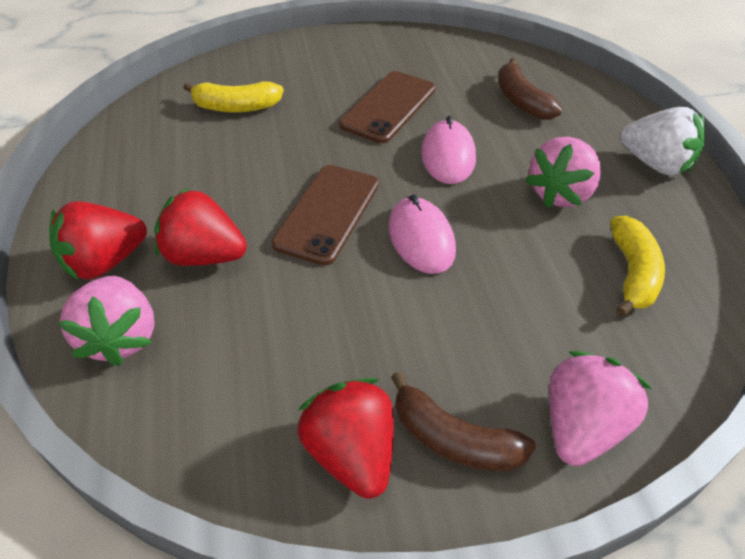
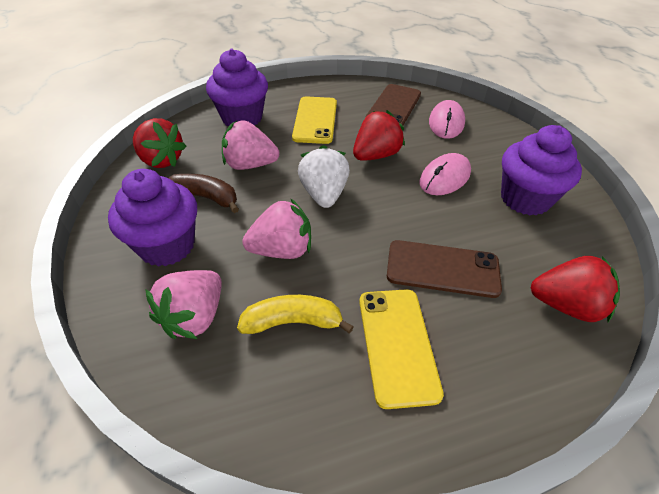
brown banana: [391,371,536,471] [498,58,563,120] = 2 -> [168,174,239,213] = 1
purple cupcake: none = 0 -> [108,169,197,267] [206,49,268,126] [501,125,582,216] = 3
yellow banana: [183,81,284,113] [610,216,665,316] = 2 -> [237,295,354,334] = 1
yellow phone: none = 0 -> [292,96,337,144] [359,289,444,409] = 2

